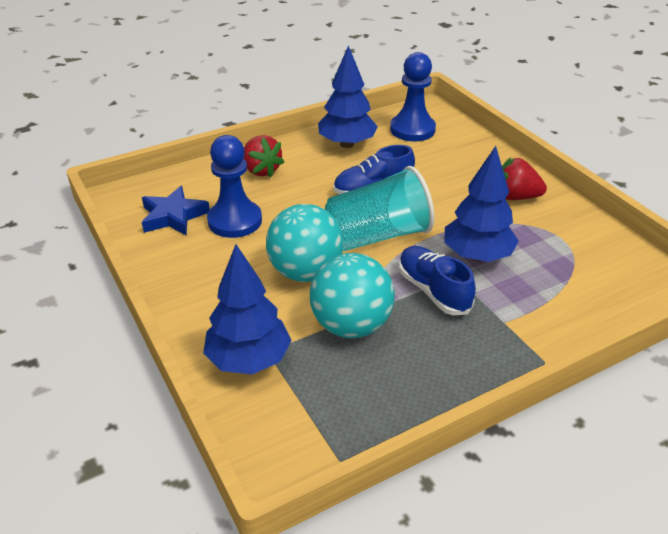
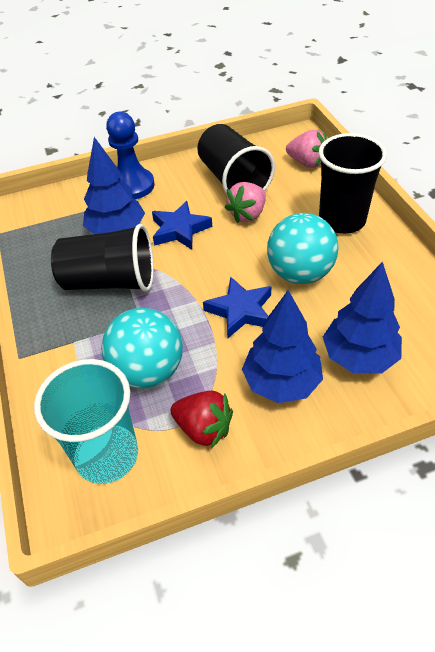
black cup: none = 0 -> [51,224,154,292] [197,124,275,194] [319,133,387,234] = 3
blue pawn: [207,135,262,238] [390,52,436,141] = 2 -> [106,112,155,199] = 1
blue shoe: [333,145,415,194] [399,246,476,315] = 2 -> none = 0
blue star: [142,186,210,236] = 1 -> [152,201,212,250] [203,276,271,338] = 2
pink strawberry: none = 0 -> [225,182,266,223] [286,130,327,168] = 2
red strawberry: [244,135,284,178] [502,158,547,200] = 2 -> [171,391,233,449] = 1

